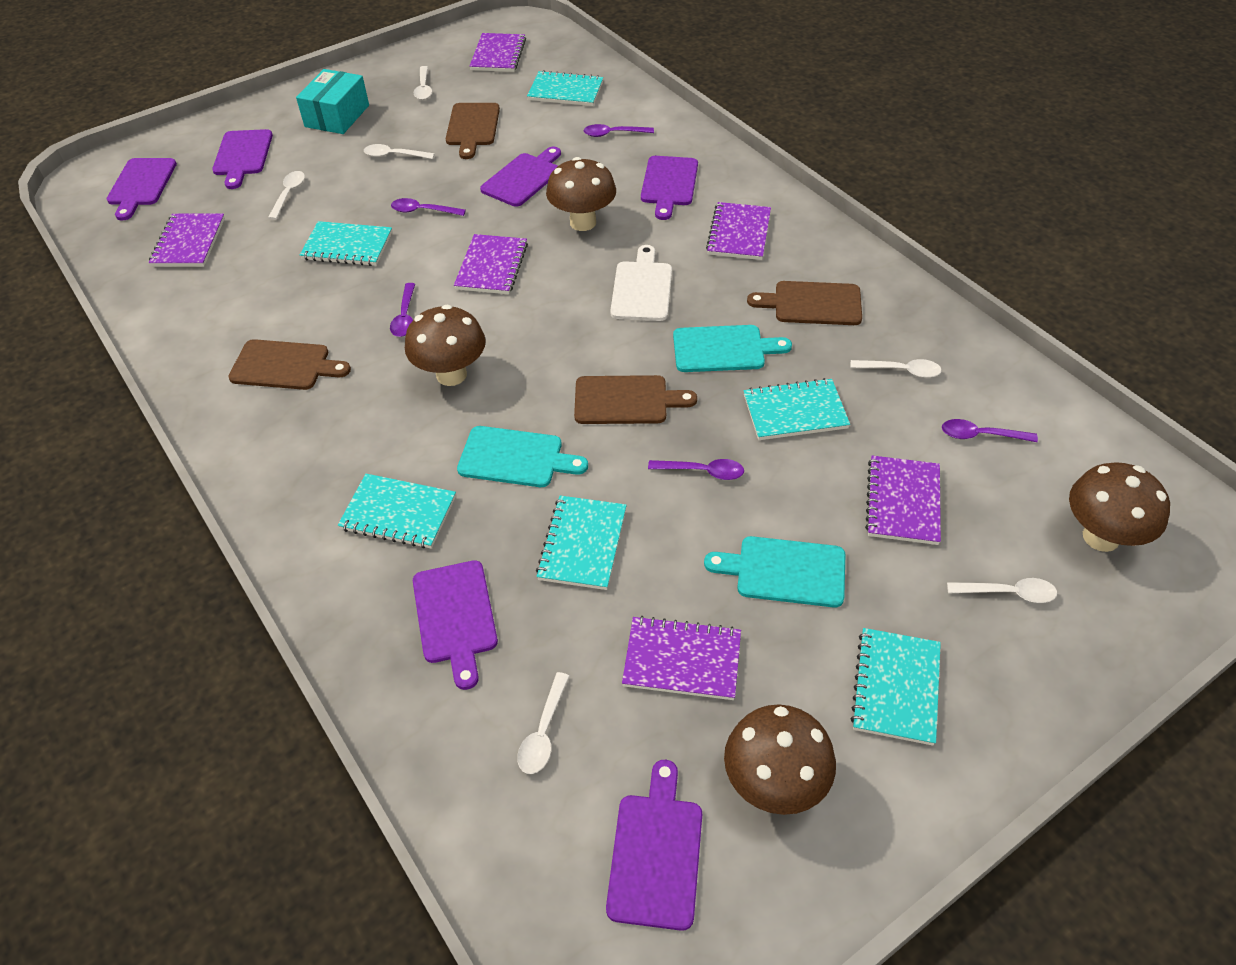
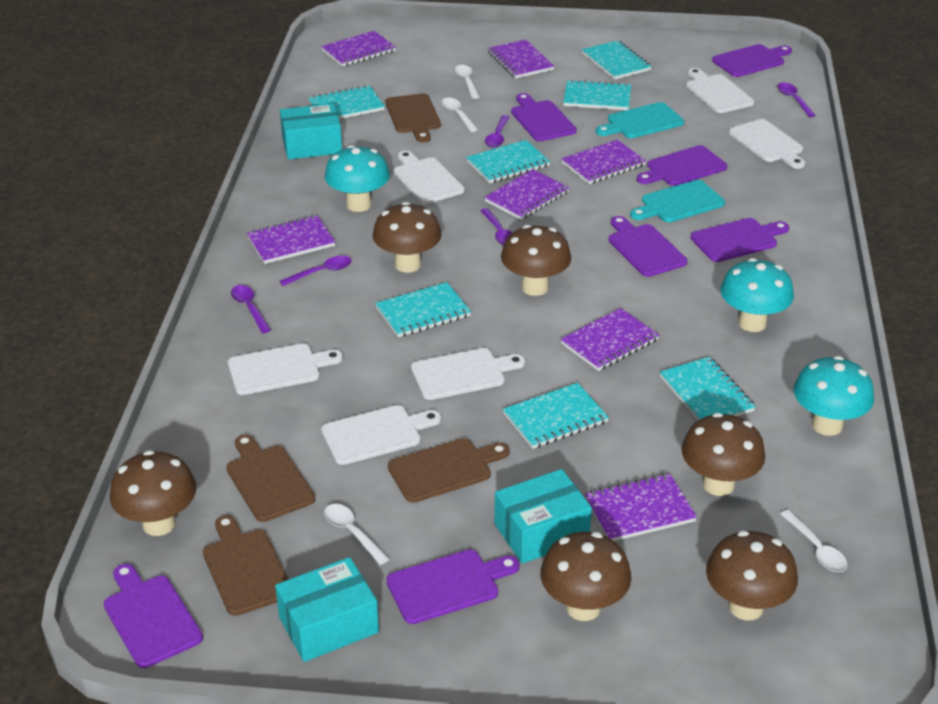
brown mushroom: [405,305,486,386] [546,157,616,231] [724,704,836,815] [1069,462,1170,552] = 4 -> [110,450,196,536] [373,202,441,273] [501,225,571,296] [540,532,632,621] [682,413,765,496] [706,531,798,620] = 6
purple cutting board: [107,158,177,221] [212,129,273,189] [413,560,498,690] [480,147,561,207] [606,760,702,931] [641,156,698,220] = 6 -> [104,564,203,668] [386,549,520,624] [511,93,577,141] [609,216,688,277] [637,145,727,186] [691,218,789,262] [712,44,792,77] = 7
purple notebook: [149,213,225,267] [454,234,528,294] [469,33,526,72] [622,616,741,700] [706,202,771,260] [865,456,941,545] = 6 -> [247,215,335,264] [321,31,396,67] [484,169,569,220] [488,40,554,79] [560,308,659,371] [562,140,646,184] [585,474,697,541] = 7
turquoise box: [296,69,369,134] = 1 -> [275,557,379,662] [280,103,342,160] [494,469,592,564] = 3
turquoise cutting board: [457,426,588,487] [673,325,792,372] [704,536,846,608] = 3 -> [596,102,684,138] [630,180,725,222] = 2
turquoise mushroom: none = 0 -> [325,145,390,212] [720,258,794,332] [794,356,874,436] = 3
turquoise notebook: [300,221,392,266] [338,474,456,549] [527,70,603,106] [536,496,627,590] [744,378,850,440] [850,628,941,746] = 6 -> [308,85,385,119] [375,282,471,337] [466,140,550,183] [503,383,609,449] [563,79,631,110] [582,40,652,80] [660,357,756,421] = 7
white cutting board: [610,245,672,321] = 1 -> [228,343,343,395] [321,405,441,465] [394,151,465,204] [411,348,525,400] [686,68,754,113] [729,119,805,169] = 6
white spoon: [268,171,305,220] [364,144,435,159] [414,66,432,100] [517,672,569,774] [850,359,942,378] [947,578,1057,603] = 6 -> [324,504,389,565] [441,98,478,132] [455,65,480,99] [781,510,848,572] = 4

